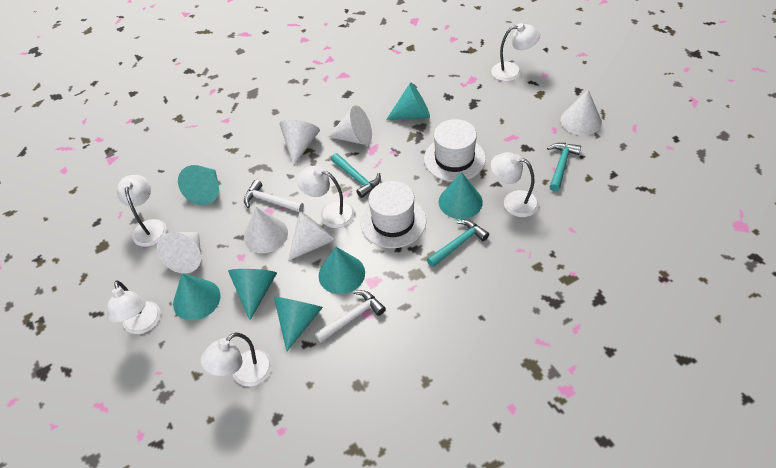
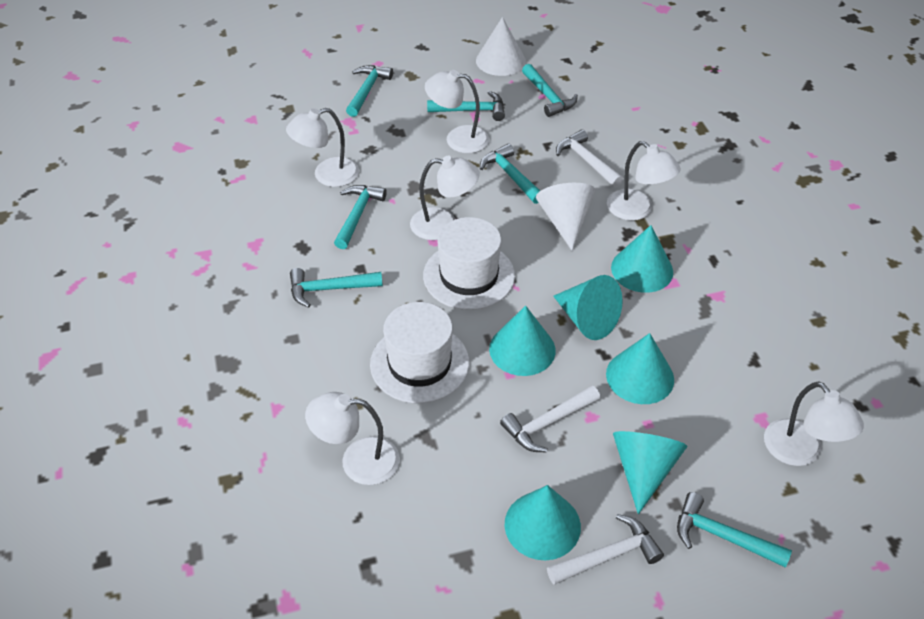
turquoise cone: [173,273,221,321] [178,165,219,205] [228,269,277,320] [274,296,323,352] [318,247,365,294] [386,82,430,120] [439,172,483,219] = 7 -> [489,306,556,376] [504,485,581,560] [553,275,623,340] [606,333,674,404] [611,225,673,293] [613,431,688,514] = 6
turquoise hammer: [331,153,381,198] [427,220,489,267] [547,143,581,191] = 3 -> [290,268,383,308] [334,185,387,249] [346,65,393,117] [427,91,505,121] [480,143,540,204] [522,64,578,117] [677,492,792,567] = 7
white cone: [157,232,201,274] [244,207,288,253] [279,120,320,166] [288,211,335,261] [328,105,372,145] [561,90,602,135] = 6 -> [476,17,526,76] [536,183,596,251] = 2
white hammer: [244,180,304,212] [315,290,386,343] = 2 -> [500,385,600,452] [547,514,664,585] [556,129,623,187] = 3

